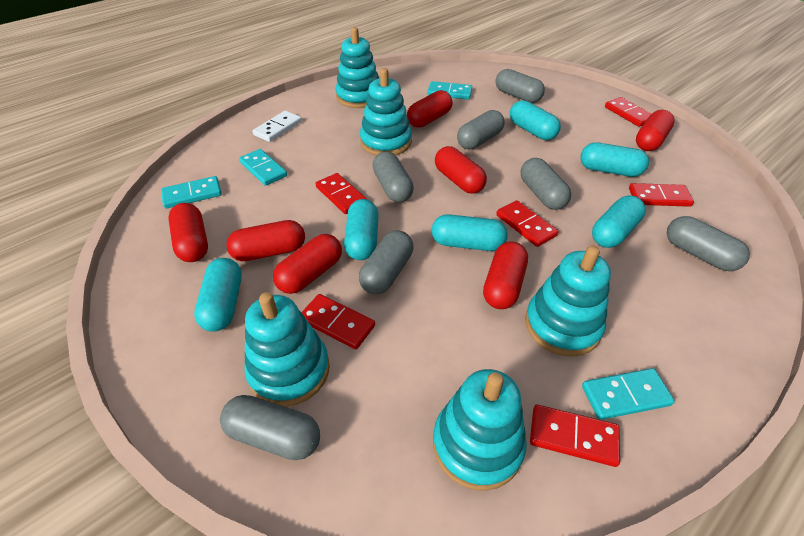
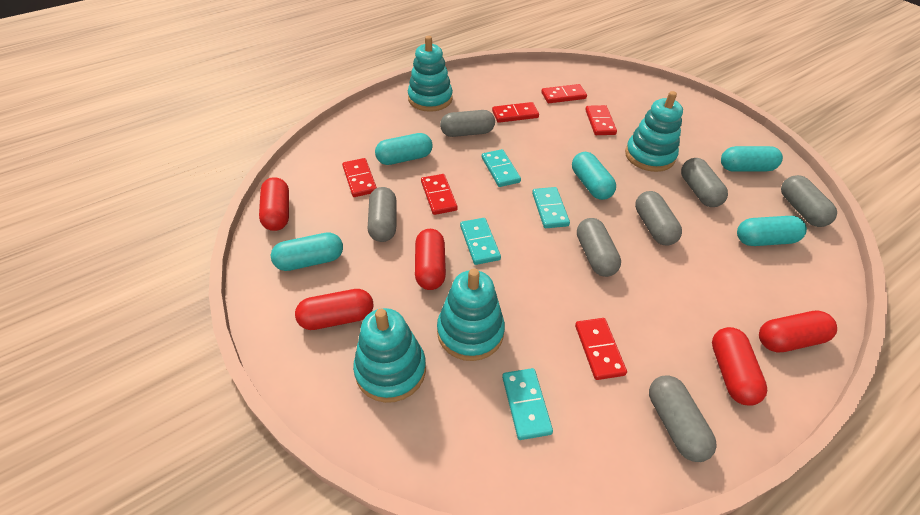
red capsule: [168,203,208,262] [226,220,305,261] [273,234,342,294] [407,90,453,128] [435,146,487,194] [483,241,528,309] [636,110,675,151] = 7 -> [259,177,289,231] [295,289,373,330] [415,229,446,290] [712,327,767,406] [759,311,837,353] = 5
turquoise capsule: [194,258,242,332] [344,199,379,260] [432,214,508,251] [510,100,561,140] [580,142,649,177] [592,196,646,248] = 6 -> [271,232,343,271] [375,133,433,165] [572,152,616,200] [721,146,783,172] [737,216,807,246] = 5
turquoise stacking toy: [245,292,330,407] [335,27,379,108] [360,68,412,156] [433,369,527,491] [525,245,611,357] = 5 -> [353,308,426,403] [408,36,453,112] [437,268,505,361] [625,91,683,172] = 4
white domino: [252,111,302,142] = 1 -> none = 0

